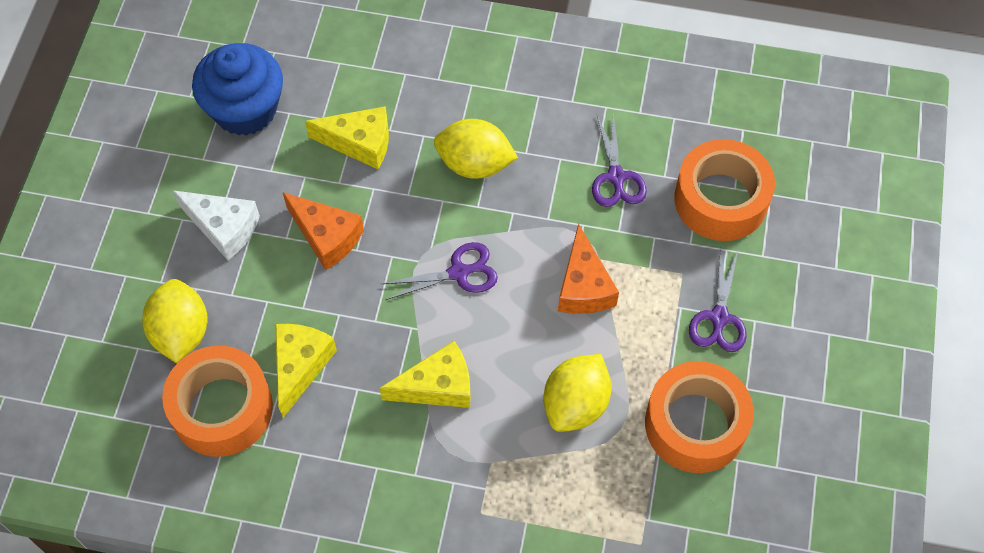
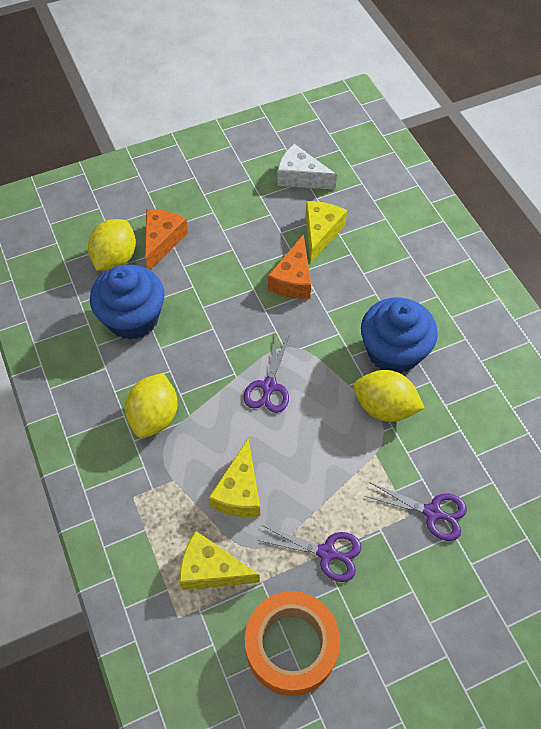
blue cupcake: [192,43,283,136] = 1 -> [90,265,165,340] [361,297,438,373] = 2
orange tape: [162,346,273,457] [645,361,754,473] [674,139,775,241] = 3 -> [245,591,340,696] = 1

